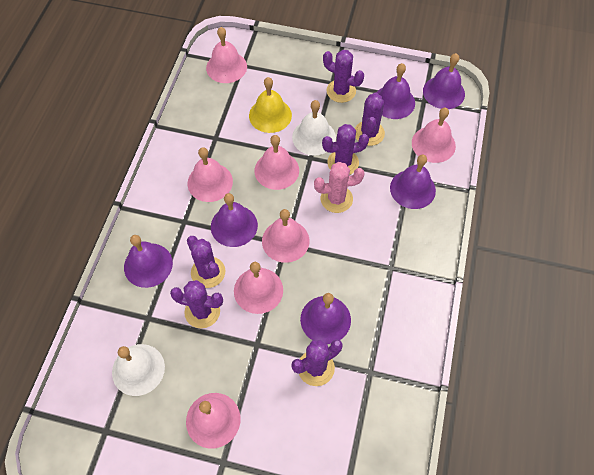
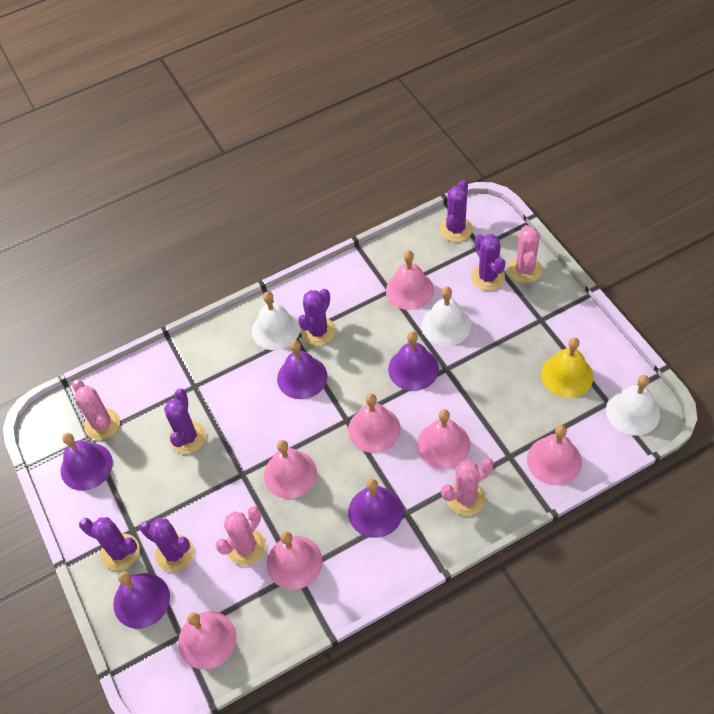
pink cactus: [314,162,365,213] = 1 -> [72,380,120,440] [216,506,266,566] [441,458,493,516] [508,225,542,283] = 4
purple bell: [124,235,173,288] [211,193,258,247] [300,293,351,344] [377,63,415,119] [390,155,436,209] [423,53,465,109] = 6 -> [61,433,113,491] [113,571,170,629] [277,340,327,399] [348,479,403,538] [388,331,439,391] = 5
white bell: [112,344,165,396] [292,100,336,156] = 2 -> [252,291,300,350] [422,287,471,346] [606,375,660,436] = 3

